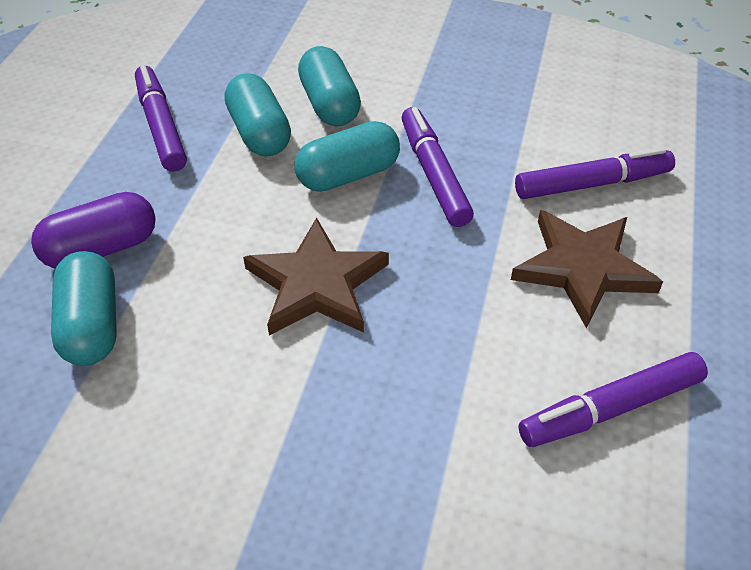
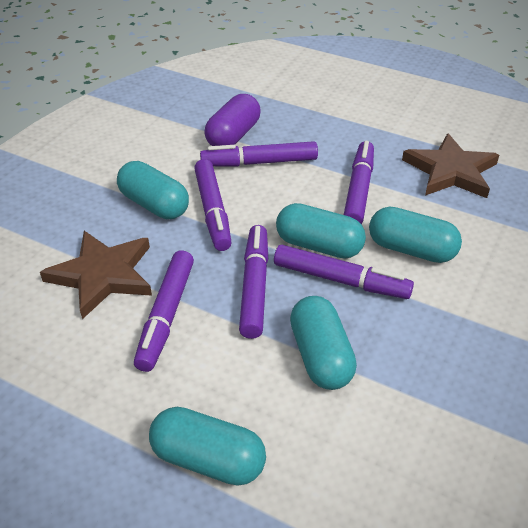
purple marker: [135,65,187,172] [402,107,474,227] [515,147,675,199] [519,352,708,447] = 4 -> [134,250,194,372] [194,159,232,251] [200,141,318,166] [239,225,268,339] [274,245,414,299] [344,141,374,224] = 6
turquoise capsule: [51,251,117,366] [225,73,291,157] [295,121,400,192] [298,46,361,126] = 4 -> [117,161,189,219] [149,407,266,486] [276,203,366,259] [290,296,357,390] [369,207,462,263] = 5

